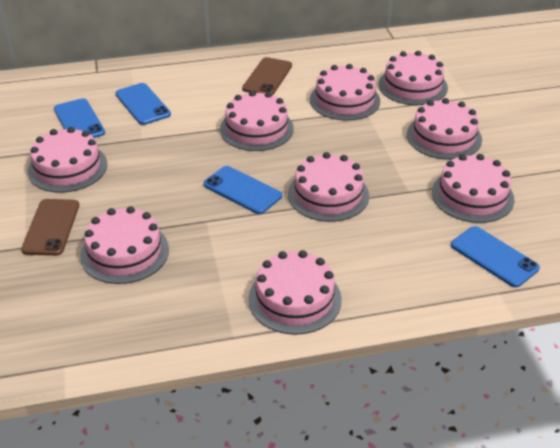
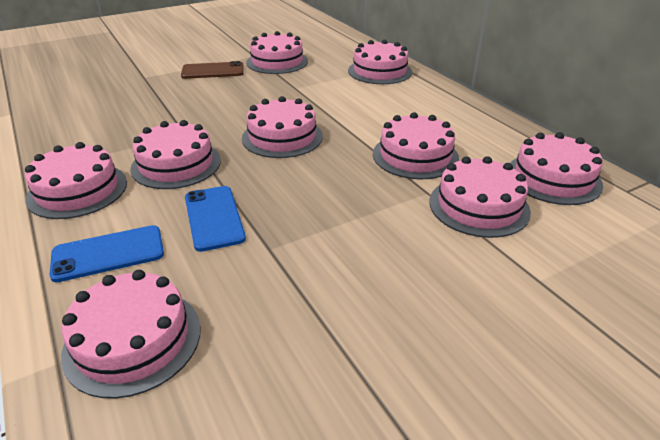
blue phone: [54,98,105,138] [115,83,171,125] [204,166,282,214] [451,226,540,288] = 4 -> [50,225,164,282] [185,186,246,252] = 2
brown phone: [21,199,79,256] [242,57,292,95] = 2 -> [181,61,243,79] = 1

